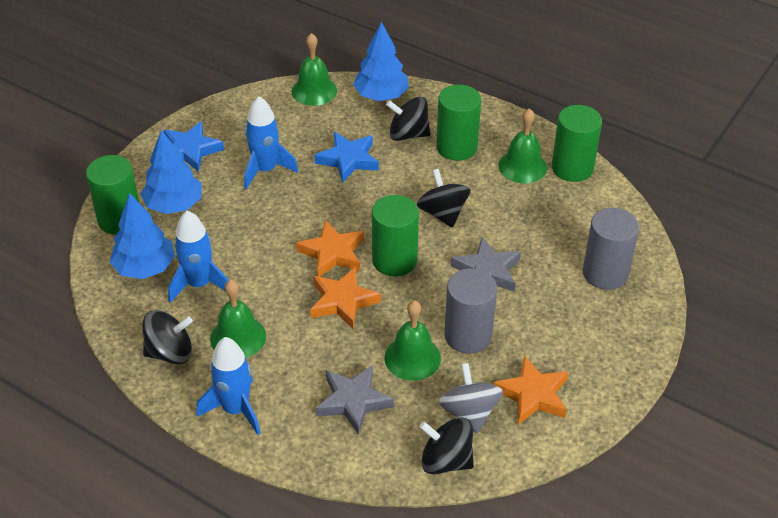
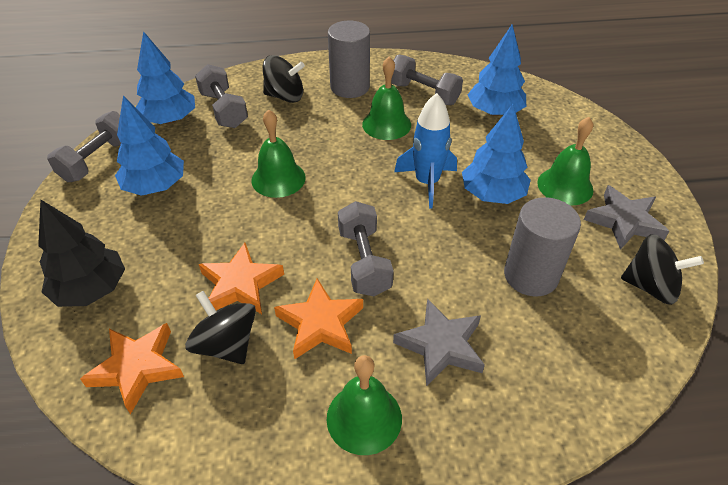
black spinning top: [142,310,193,364] [386,96,430,141] [417,169,471,228] [420,418,474,475] = 4 -> [185,291,256,364] [263,55,305,103] [621,234,704,305] = 3
black tree: none = 0 -> [38,200,125,307] = 1
blue rocket: [168,210,229,303] [197,337,260,435] [244,96,298,189] = 3 -> [394,93,457,208] = 1
blue star: [163,121,224,172] [315,132,379,183] = 2 -> none = 0
blue tree: [110,193,175,279] [141,130,202,214] [353,22,409,101] = 3 -> [115,96,184,196] [136,31,195,124] [462,104,531,204] [468,25,526,116] = 4
green cylinder: [86,155,139,235] [372,195,419,276] [436,85,481,161] [552,105,602,182] = 4 -> none = 0
grey dumbbell: none = 0 -> [47,111,122,182] [195,64,248,128] [338,201,394,296] [391,55,463,105] = 4
grey spinning top: [439,363,503,433] = 1 -> none = 0

